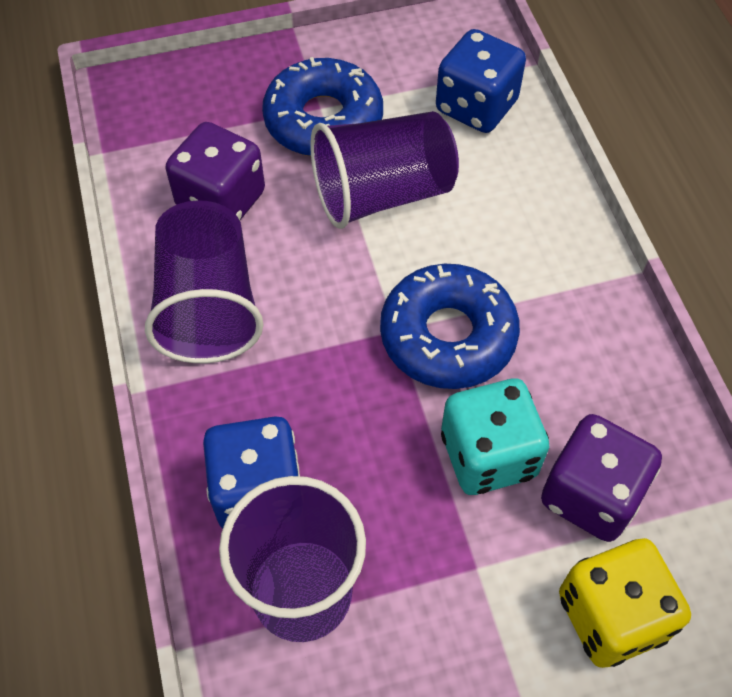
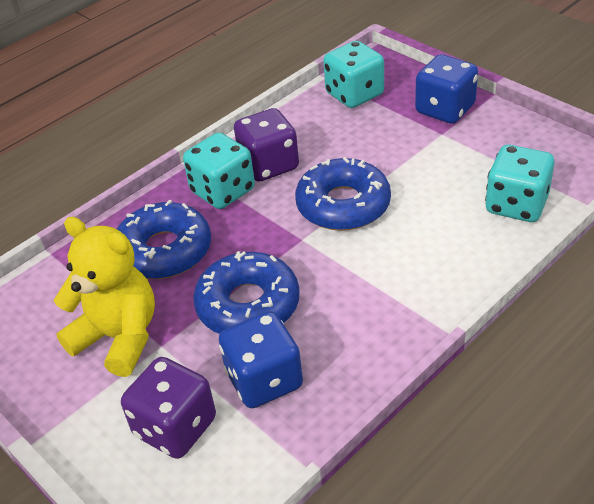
blue donut: [262,57,383,156] [380,264,520,389] = 2 -> [117,200,211,279] [193,251,300,334] [295,157,391,231] = 3
purple cup: [145,200,264,363] [219,476,366,642] [310,111,459,229] = 3 -> none = 0
turquoise dice: [441,379,549,495] = 1 -> [183,132,255,209] [323,41,384,108] [485,145,555,222] = 3
yellow dice: [559,538,691,668] = 1 -> none = 0
yellow teddy bear: none = 0 -> [54,217,155,377] = 1

